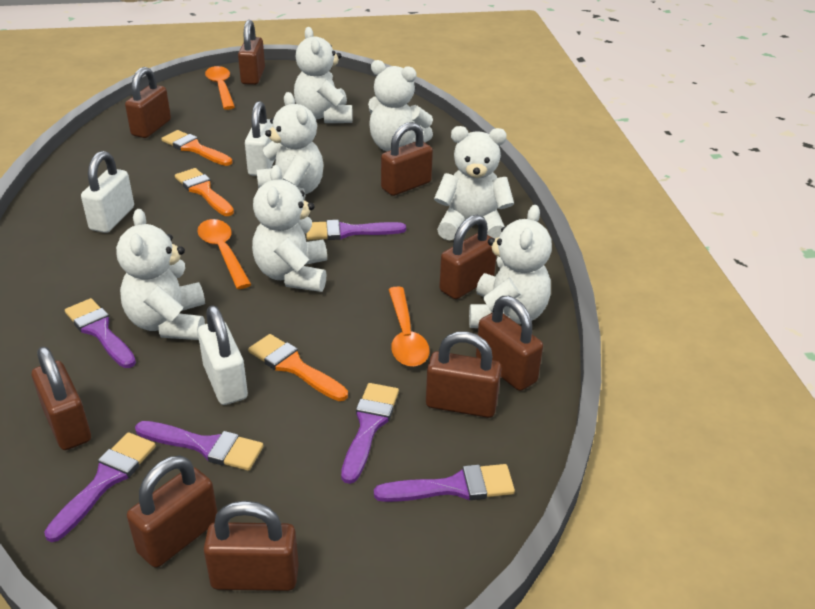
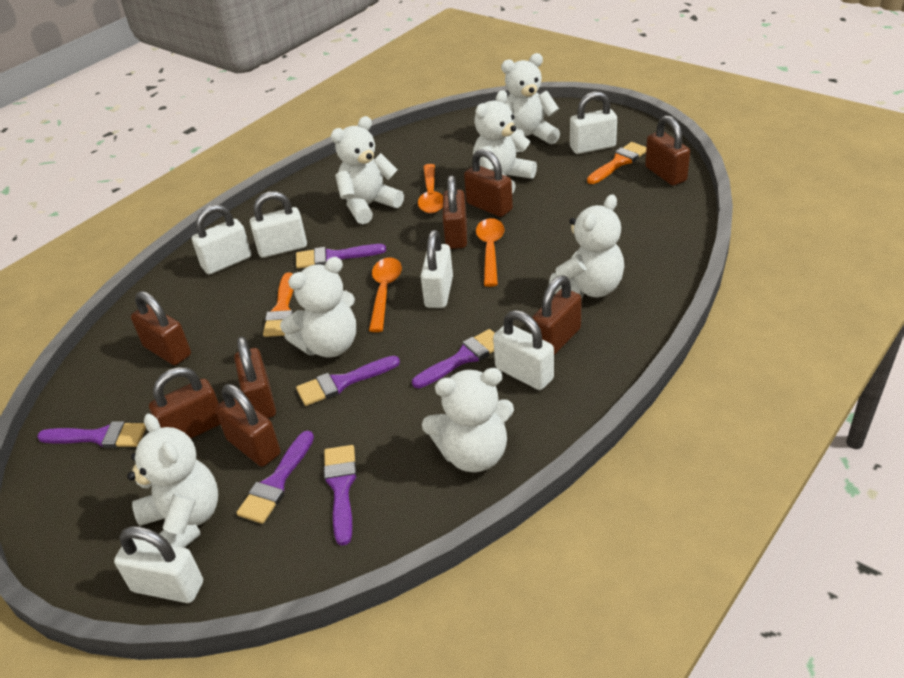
brown padlock: [32,347,91,450] [125,67,171,138] [127,455,218,568] [204,501,299,591] [238,20,265,85] [381,122,433,196] [426,332,501,418] [439,215,496,299] [476,296,543,391] = 9 -> [131,291,191,365] [149,367,221,439] [215,384,280,467] [234,337,276,418] [443,175,467,249] [464,149,513,217] [532,275,582,355] [645,115,690,185] = 8
orange brush: [161,130,232,166] [175,168,234,216] [248,334,348,401] = 3 -> [263,272,293,337] [587,142,646,184] = 2
white padlock: [81,151,134,233] [198,305,248,405] [245,101,274,176] = 3 -> [114,526,203,603] [192,204,251,275] [250,191,307,258] [421,230,453,308] [493,310,554,390] [570,91,617,154] = 6

